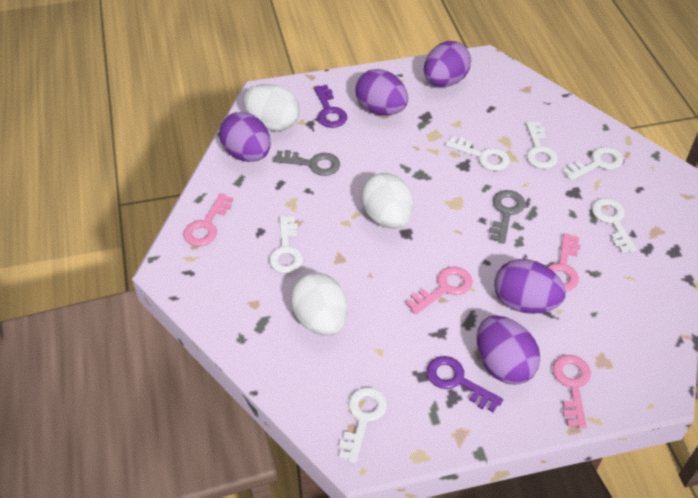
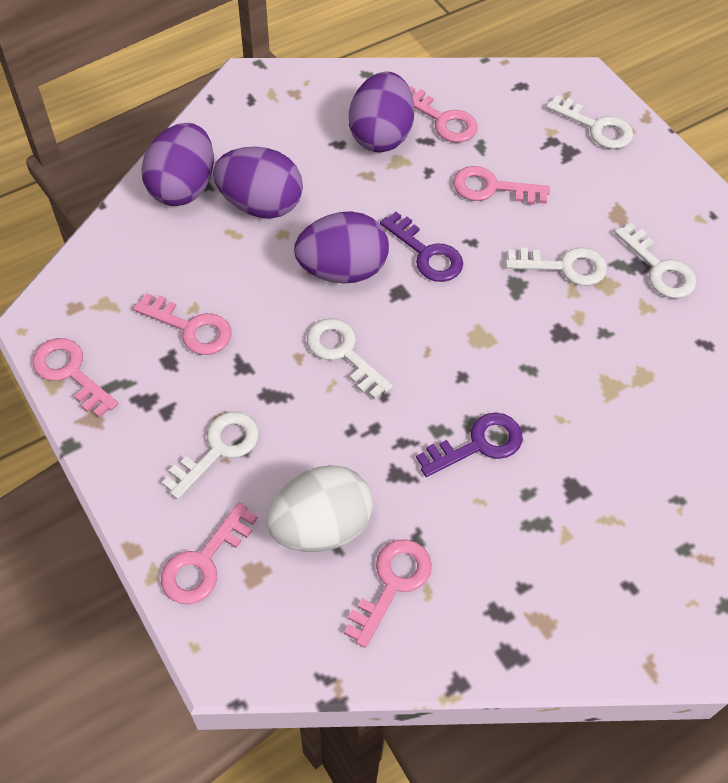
grey key: [273,150,340,176] [489,190,525,244] = 2 -> none = 0
pink key: [183,193,233,246] [406,267,472,314] [548,233,581,291] [552,355,591,428] = 4 -> [32,338,118,418] [133,293,232,355] [161,503,257,604] [344,540,432,648] [409,86,478,142] [453,166,550,205] = 6
purple egg: [219,112,271,162] [355,69,408,116] [424,41,471,87] [477,315,540,385] [494,259,566,314] = 5 -> [141,123,214,206] [213,146,303,219] [294,211,389,284] [349,72,414,152] = 4
white egg: [243,84,299,131] [290,272,348,336] [361,173,413,229] = 3 -> [266,465,373,552] = 1
white key: [269,216,303,273] [339,387,387,463] [446,136,510,171] [526,122,558,169] [563,147,624,181] [592,198,637,253] = 6 -> [161,412,259,499] [307,318,393,399] [505,247,607,286] [546,95,633,149] [614,223,696,299] = 5

